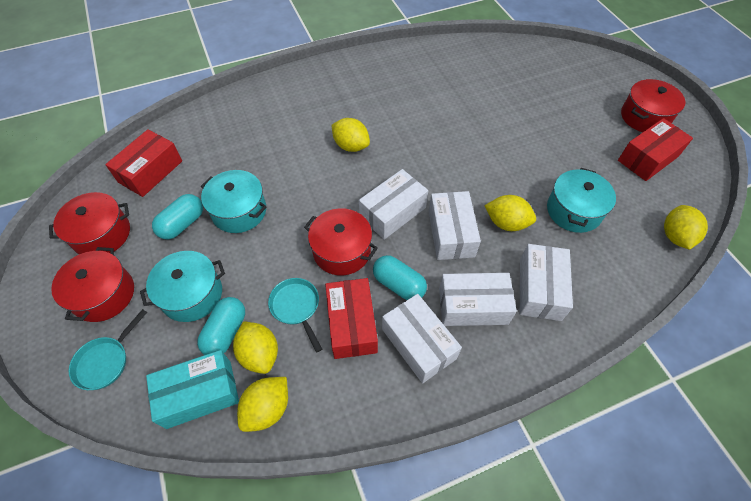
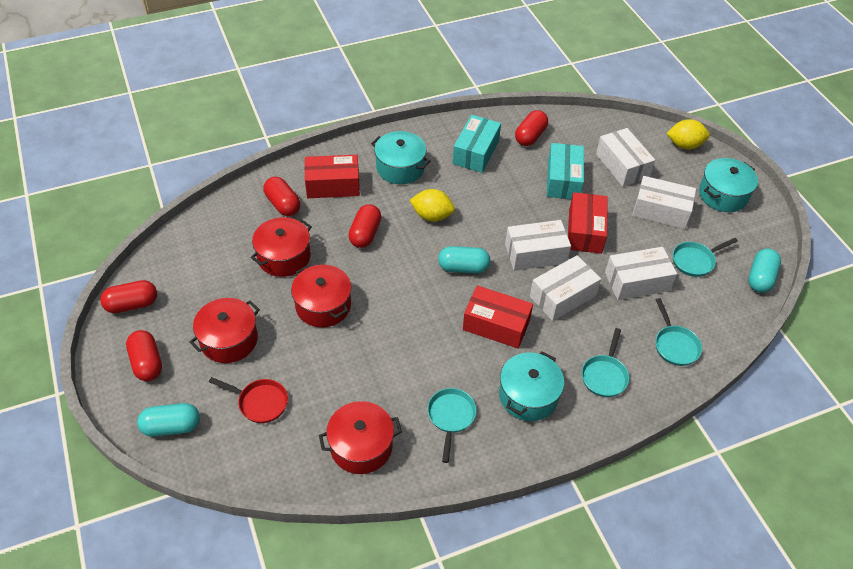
red capsule: none = 0 -> [100,280,157,313] [126,330,162,381] [264,177,300,216] [348,204,381,248] [515,110,548,146] = 5
red pan: none = 0 -> [209,377,288,423] = 1
turquoise box: [146,350,239,429] = 1 -> [453,115,501,173] [547,143,584,199] = 2
turquoise pan: [69,309,147,390] [268,278,322,352] = 2 -> [427,388,477,463] [582,328,629,397] [655,298,702,366] [673,238,738,277] = 4
yellow lemon: [233,321,278,374] [237,377,288,432] [332,118,370,152] [484,195,536,231] [664,205,708,250] = 5 -> [410,189,455,222] [666,119,710,149] = 2

